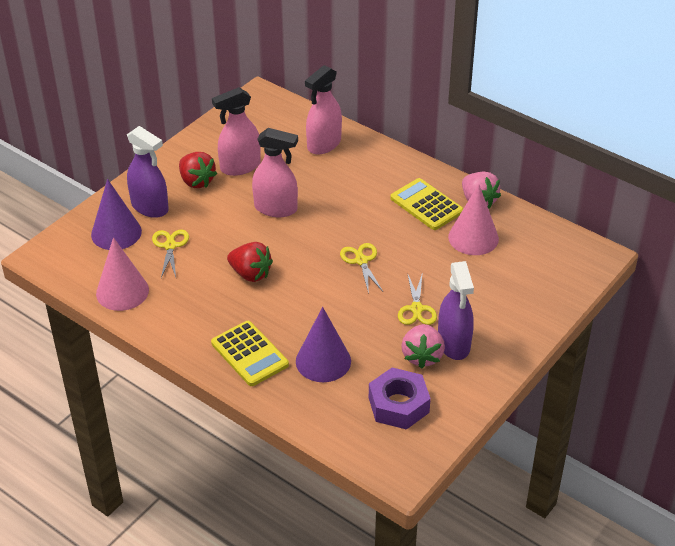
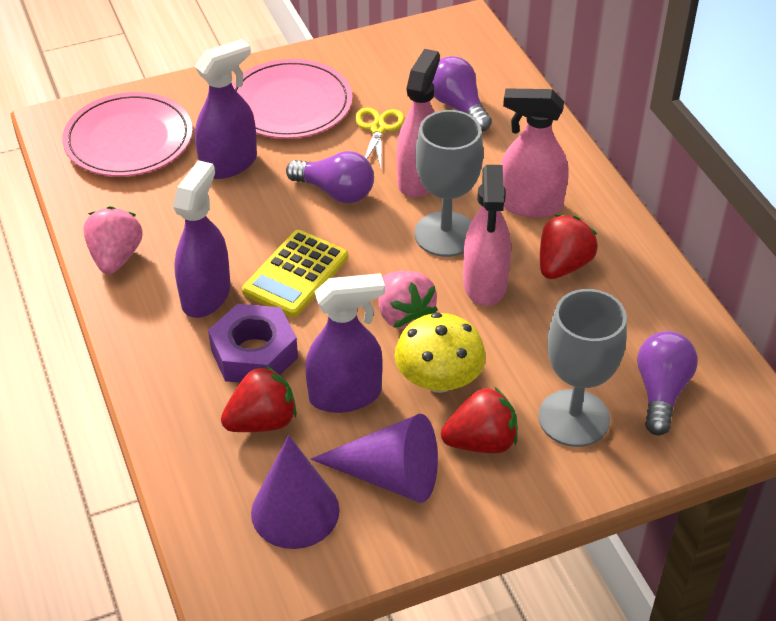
grey goblet: none = 0 -> [415,110,483,257] [538,289,627,447] = 2
pink cone: [96,237,149,311] [448,184,499,255] = 2 -> none = 0
pink plate: none = 0 -> [62,92,193,176] [232,59,352,139] = 2
purple light bulb: none = 0 -> [286,151,374,203] [432,56,492,132] [637,331,698,436] = 3
purple spray bottle: [127,126,169,218] [438,261,474,360] = 2 -> [173,160,230,318] [195,39,257,179] [305,273,385,413] = 3
red strawberry: [179,152,217,188] [227,242,273,282] = 2 -> [221,366,297,432] [441,387,518,453] [540,215,598,279] = 3
yellow calculator: [211,321,289,386] [390,178,463,230] = 2 -> [242,230,348,317] = 1
yellow mushroom: none = 0 -> [395,312,486,393] = 1
yellow scissors: [152,230,189,278] [340,243,383,294] [398,272,437,325] = 3 -> [355,108,405,169] = 1

